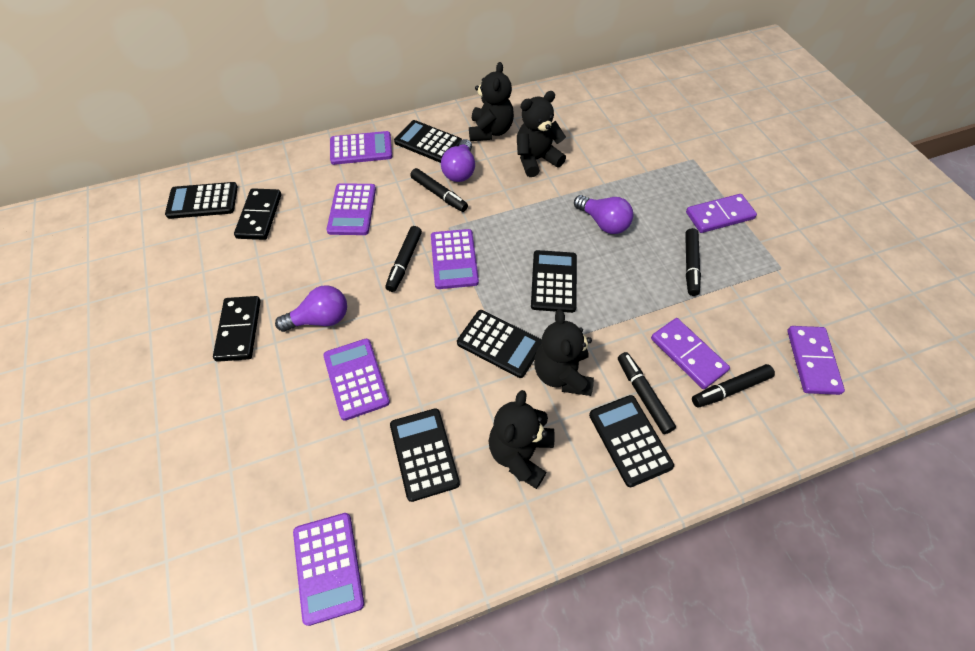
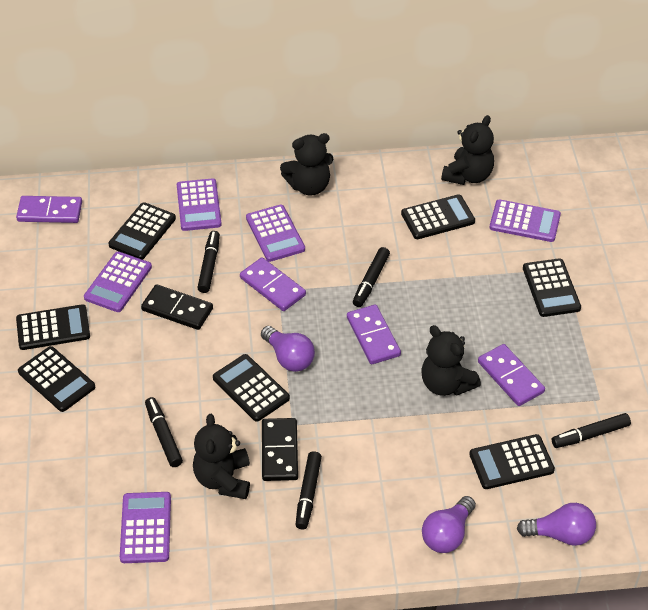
black calculator: [165,182,238,219] [390,408,460,502] [394,120,462,163] [457,310,542,378] [531,250,577,313] [589,395,674,487] = 6 -> [16,304,90,350] [18,346,95,412] [108,202,176,260] [213,354,290,422] [401,194,475,239] [469,434,555,489] [523,258,581,317] = 7
purple domino: [651,318,730,389] [686,194,757,233] [788,326,845,395] = 3 -> [16,196,82,223] [240,257,306,311] [347,304,401,364] [478,344,545,406] = 4

